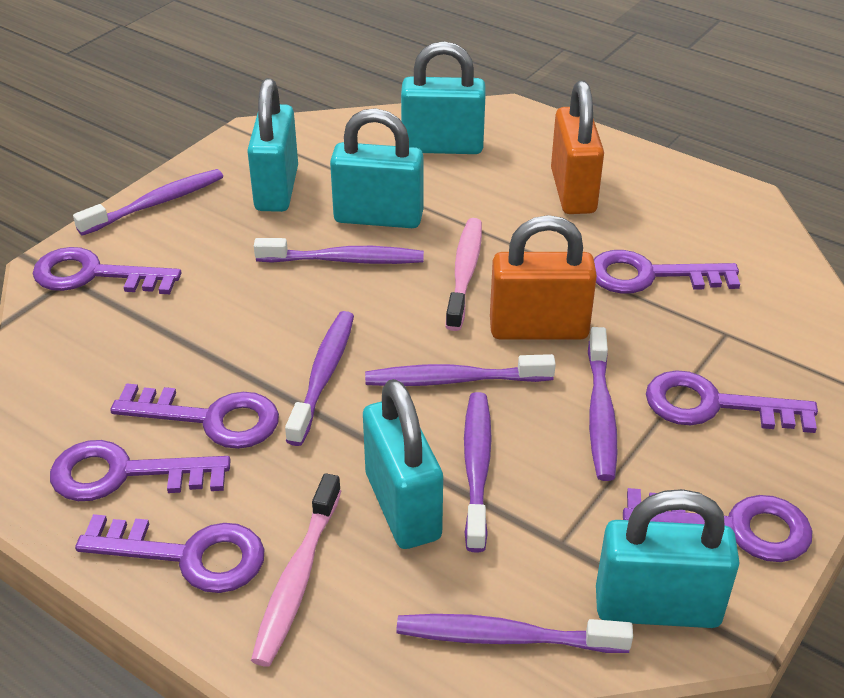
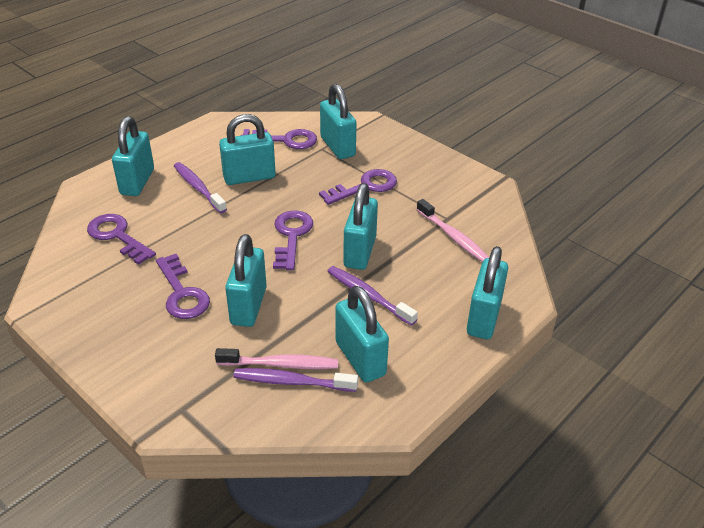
orange padlock: [490,215,597,340] [551,81,604,214] = 2 -> none = 0
purple key: [33,247,181,294] [50,440,231,501] [75,514,265,593] [110,383,279,449] [594,250,740,294] [623,488,813,562] [646,370,818,433] = 7 -> [87,214,156,265] [156,254,210,319] [241,129,317,149] [273,210,313,270] [319,169,397,205] = 5
purple toothbrush: [73,169,223,236] [254,238,424,264] [285,311,354,446] [365,354,556,386] [396,614,633,653] [464,392,492,553] [588,327,617,481] = 7 -> [174,162,227,213] [233,368,358,392] [327,266,418,326] = 3
turquoise padlock: [247,78,298,212] [330,108,423,228] [363,379,443,549] [401,41,486,154] [596,489,740,628] = 5 -> [112,116,154,196] [219,114,276,185] [225,234,267,327] [320,84,357,159] [336,286,389,382] [343,183,378,270] [467,246,508,339] = 7

